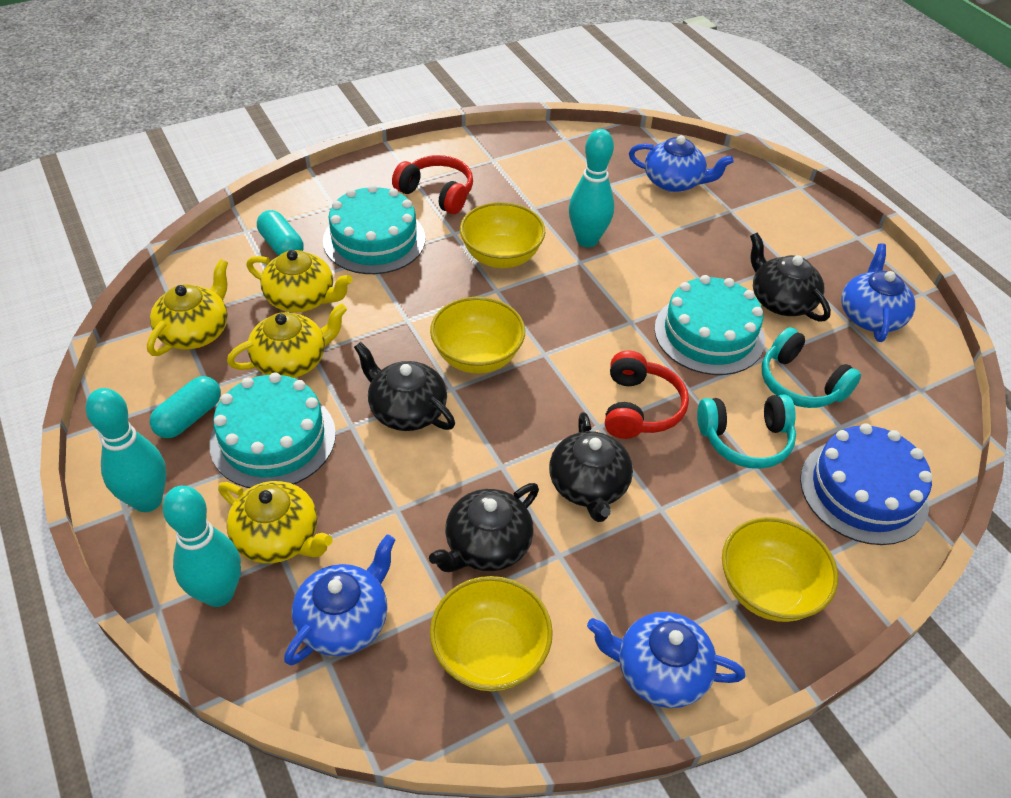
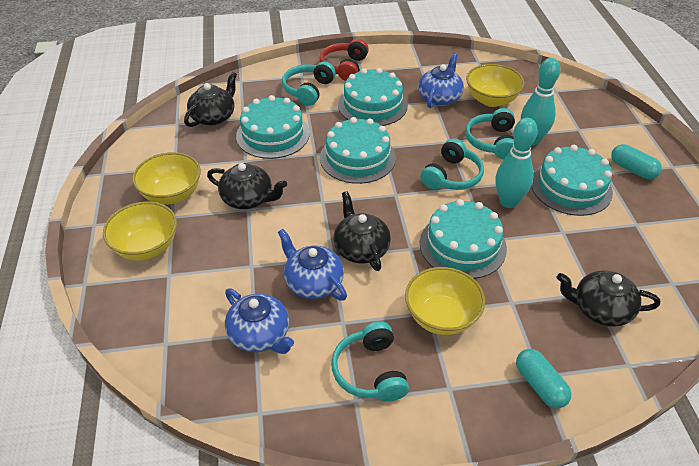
blue cake: [800,423,933,545] = 1 -> none = 0
blue teapot: [284,534,396,665] [587,612,745,708] [629,135,734,192] [841,243,915,342] = 4 -> [225,288,294,354] [278,229,347,301] [418,53,464,108] = 3
red headphones: [392,155,473,214] [605,350,689,439] = 2 -> [319,39,369,81] = 1
turquoise bowling pin: [86,388,167,512] [162,486,241,607] [569,129,614,247] = 3 -> [496,118,538,208] [521,58,561,145] = 2
turquoise cake: [209,372,336,488] [323,184,425,274] [654,275,765,375] = 3 -> [236,95,310,159] [320,117,396,184] [338,68,408,126] [420,199,507,279] [531,145,613,216] = 5
turquoise headphones: [697,395,796,469] [762,327,861,408] = 2 -> [282,62,336,106] [331,321,409,402] [421,138,484,190] [465,108,515,160] = 4
yellow teapot: [147,259,228,356] [218,481,333,563] [227,303,347,378] [246,250,353,312] = 4 -> none = 0

